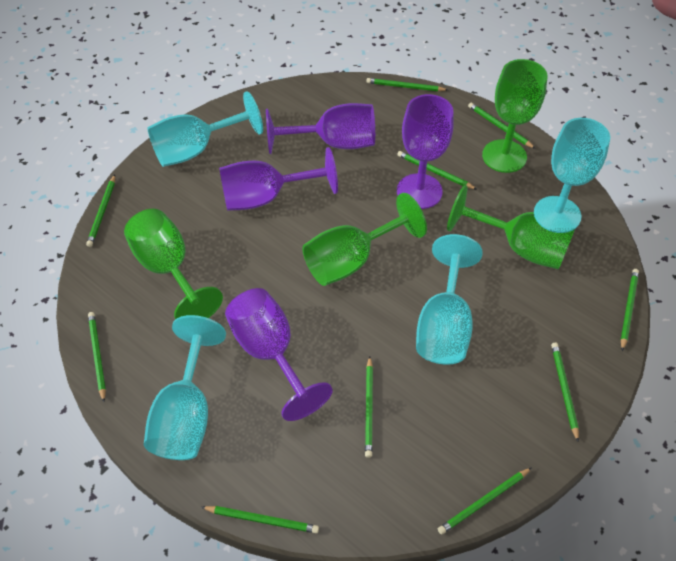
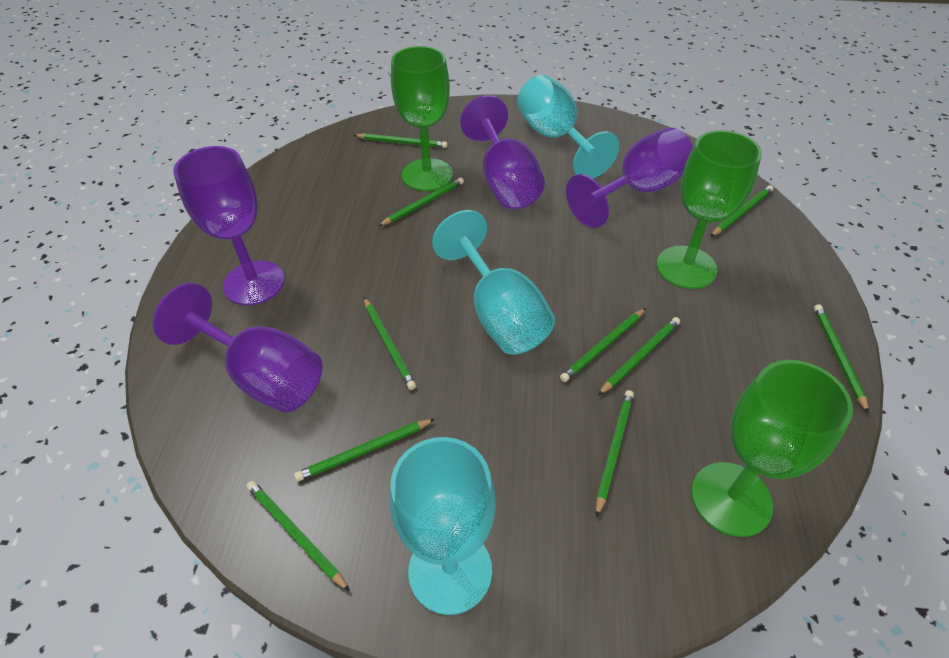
green goblet: [124,209,223,320] [302,193,427,286] [447,185,576,270] [482,59,548,173] = 4 -> [391,46,453,191] [657,130,762,289] [691,360,853,537] = 3
turquoise goblet: [144,315,226,460] [147,91,263,167] [416,234,483,365] [534,118,610,229] = 4 -> [390,437,496,615] [432,210,555,355] [517,75,620,178] = 3

